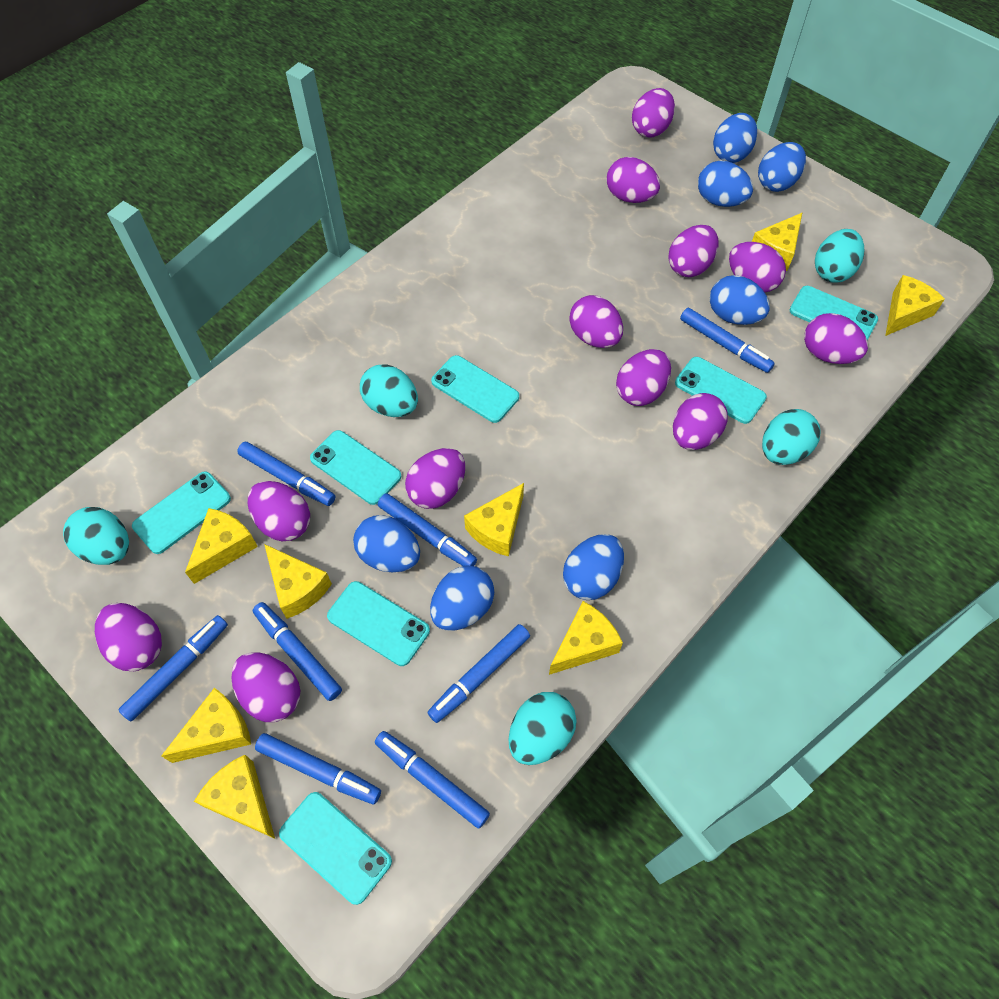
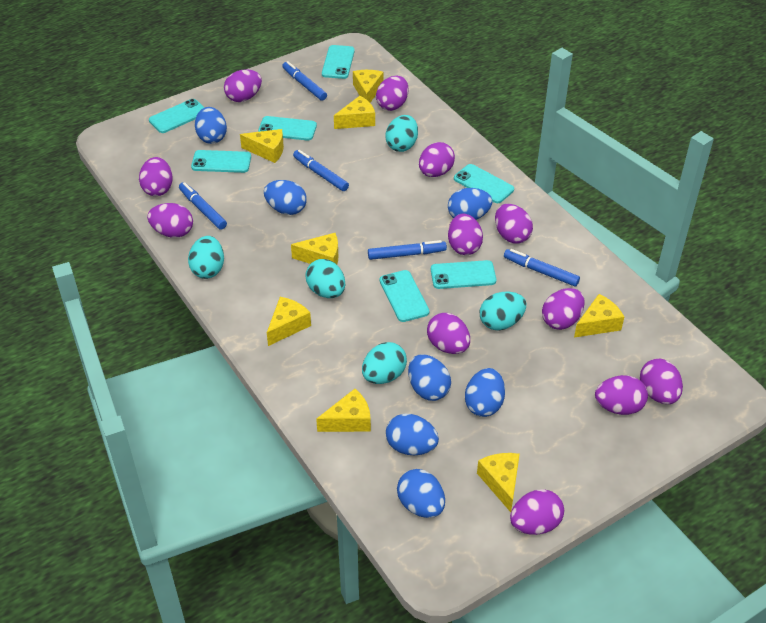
blue marker: [119,615,228,721] [237,442,336,506] [253,602,342,701] [255,733,381,804] [375,731,490,829] [378,493,477,566] [427,624,530,723] [680,308,775,373] = 8 -> [179,182,227,230] [282,61,327,101] [293,150,349,191] [368,240,447,260] [504,249,580,287] = 5

